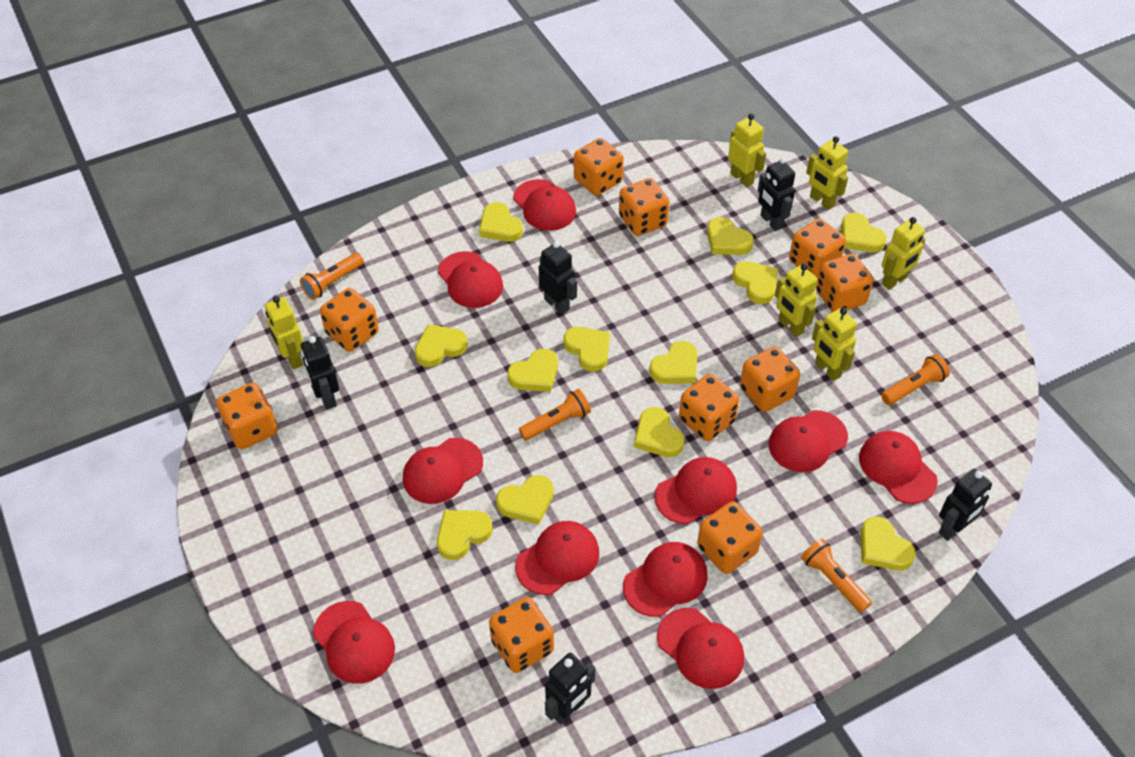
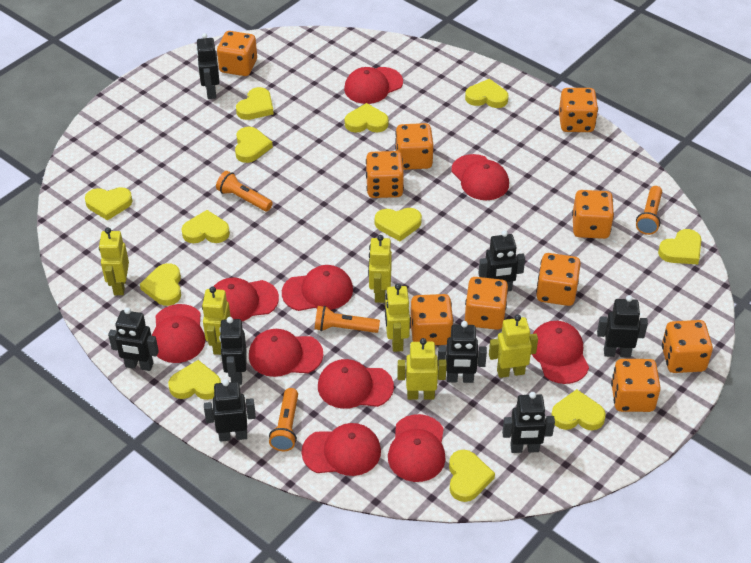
black robot: [301,336,339,410] [539,241,577,314] [545,653,596,725] [757,157,795,231] [939,469,992,541] = 5 -> [108,308,159,371] [196,33,220,99] [204,379,256,442] [219,317,246,385] [438,321,487,383] [478,230,525,291] [502,392,555,453] [597,295,648,357] = 8

